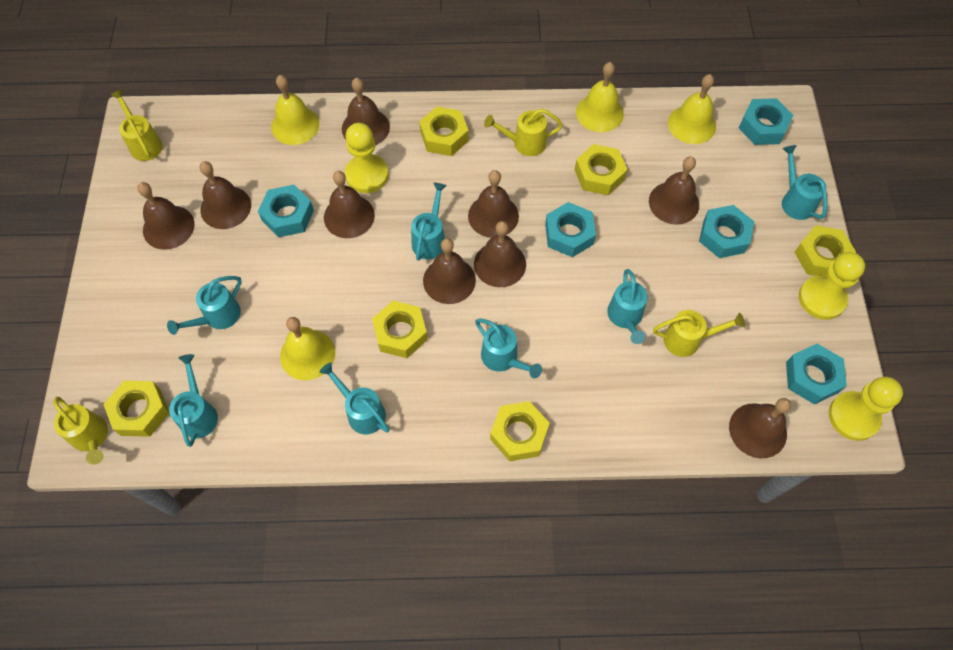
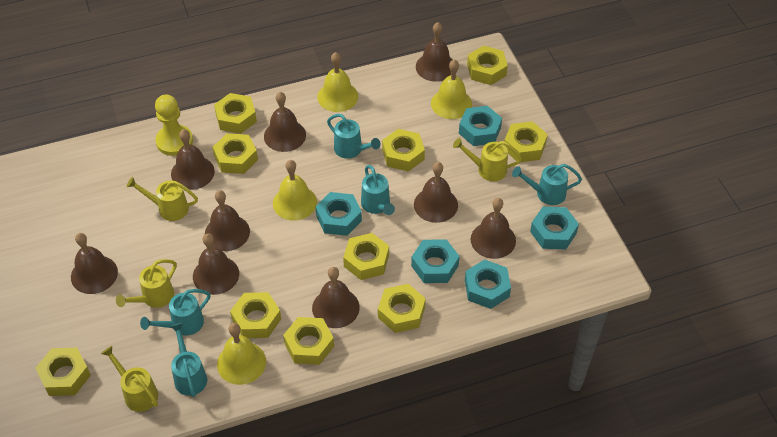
turquoise watering can: [167,276,242,335] [169,354,218,447] [319,362,390,434] [411,183,447,261] [475,318,542,378] [607,269,647,344] [782,145,827,220] = 7 -> [140,289,211,336] [170,323,207,397] [327,114,380,159] [361,165,395,215] [512,164,582,205] = 5
yellow nut: [103,381,169,437] [372,301,428,358] [419,107,469,156] [490,401,550,461] [575,144,628,195] [794,225,856,276] = 6 -> [36,348,91,396] [213,133,258,174] [214,93,257,134] [230,292,281,338] [283,317,334,365] [343,233,389,280] [378,284,426,333] [382,129,425,172] [467,46,508,85] [504,121,548,162] = 10
yellow pawn: [345,123,389,193] [799,252,865,320] [829,377,903,441] = 3 -> [155,94,193,156] = 1

